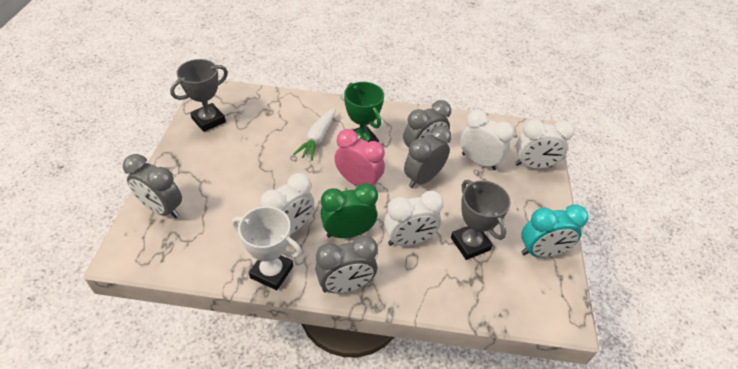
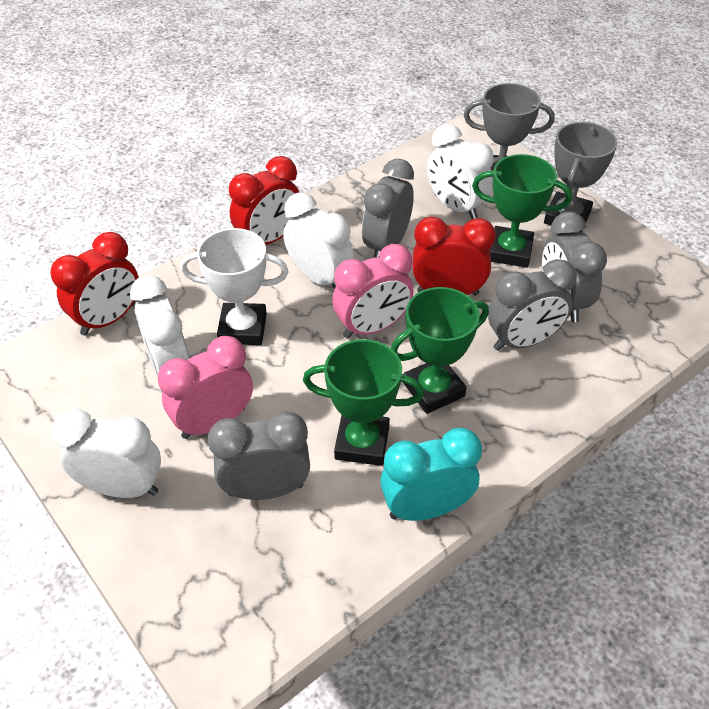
green clock: [320,183,378,238] = 1 -> none = 0
green trophy: [344,82,384,142] = 1 -> [303,339,424,466] [391,287,489,414] [472,154,572,268] = 3
pink clock: [334,129,385,188] = 1 -> [158,336,253,439] [332,244,414,339] = 2
red clock: none = 0 -> [50,232,139,336] [229,156,299,245] [413,217,496,296] = 3
white carrot: [293,107,336,161] = 1 -> none = 0

